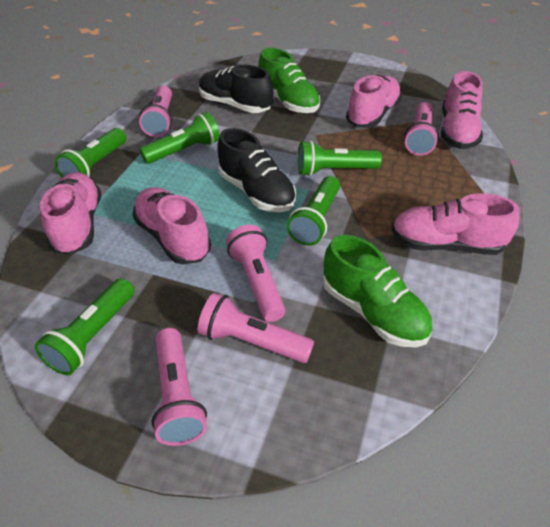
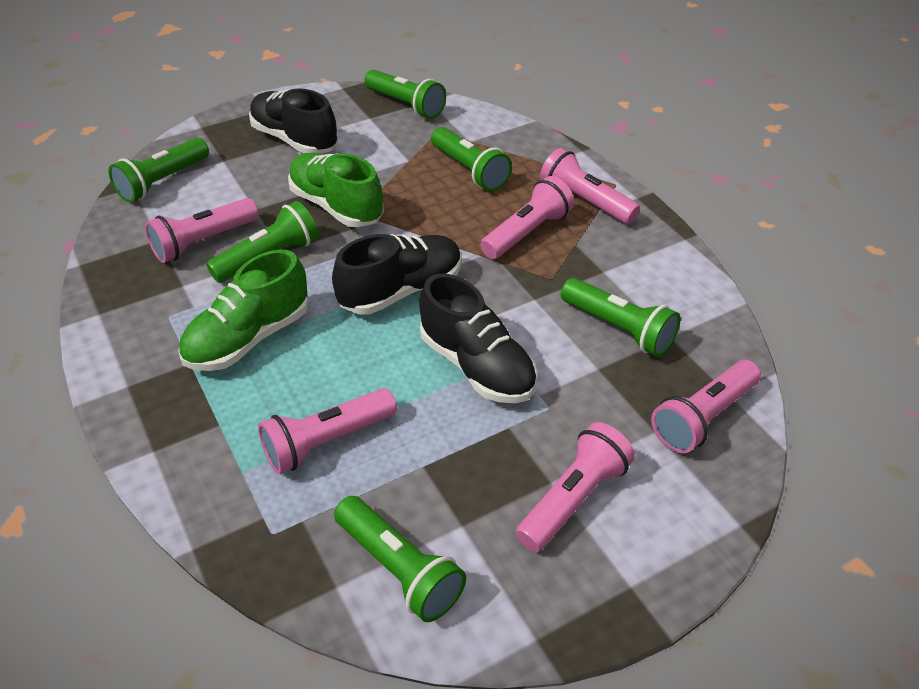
black shoe: [199,65,273,113] [217,128,296,212] = 2 -> [249,88,338,154] [332,234,462,315] [419,274,537,403] = 3
green flashlight: [35,278,134,375] [55,128,126,177] [139,112,220,164] [287,176,340,245] [298,141,382,176] = 5 -> [108,138,209,203] [206,201,318,283] [334,496,466,622] [364,70,446,119] [431,127,512,191] [561,278,680,357] = 6
pink flashlight: [139,86,172,137] [151,328,207,446] [198,293,314,363] [226,225,285,322] [404,102,439,156] = 5 -> [145,198,259,263] [258,388,397,474] [480,176,574,259] [516,422,635,552] [540,148,640,224] [651,360,761,453] = 6
pink shoe: [40,172,101,255] [133,187,211,264] [346,75,402,128] [391,193,520,255] [441,71,483,149] = 5 -> none = 0

